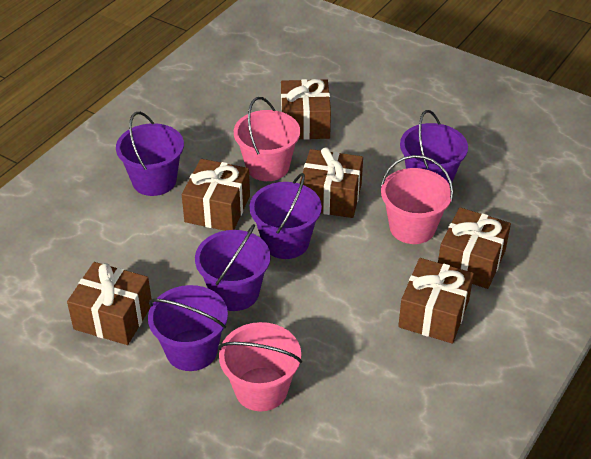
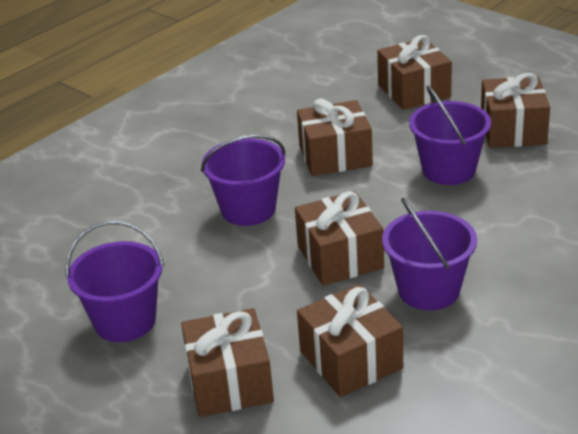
pink bucket: [218,322,302,411] [234,97,300,181] [381,155,453,244] = 3 -> none = 0
purple bucket: [116,112,184,196] [148,285,228,371] [195,224,271,311] [250,173,322,259] [400,110,468,183] = 5 -> [66,221,164,342] [201,135,286,226] [382,198,477,310] [409,85,491,185] = 4

